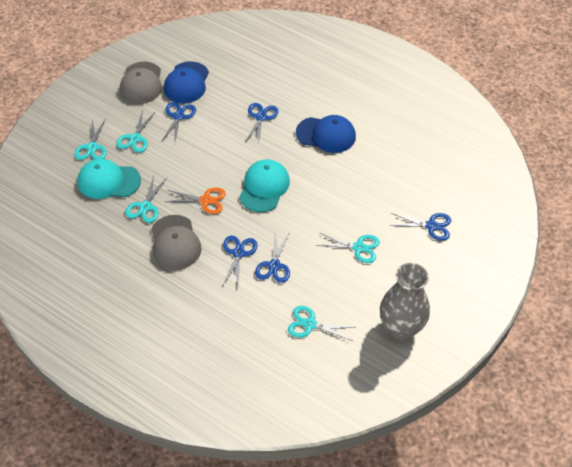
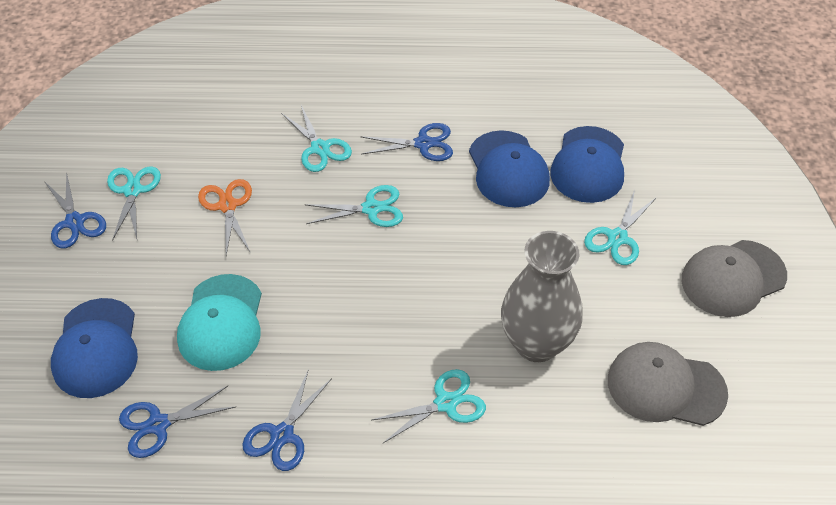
blue cap: [164,61,209,103] [296,115,356,153] = 2 -> [51,298,138,398] [469,130,550,207] [550,126,624,203] = 3
blue scissors: [161,102,196,142] [223,236,258,285] [245,103,278,146] [255,232,290,283] [389,213,451,241] = 5 -> [44,172,106,248] [119,386,235,458] [242,369,332,471] [360,123,453,161] = 4
turquoise cap: [77,159,141,199] [239,159,290,212] = 2 -> [177,274,262,371] = 1

